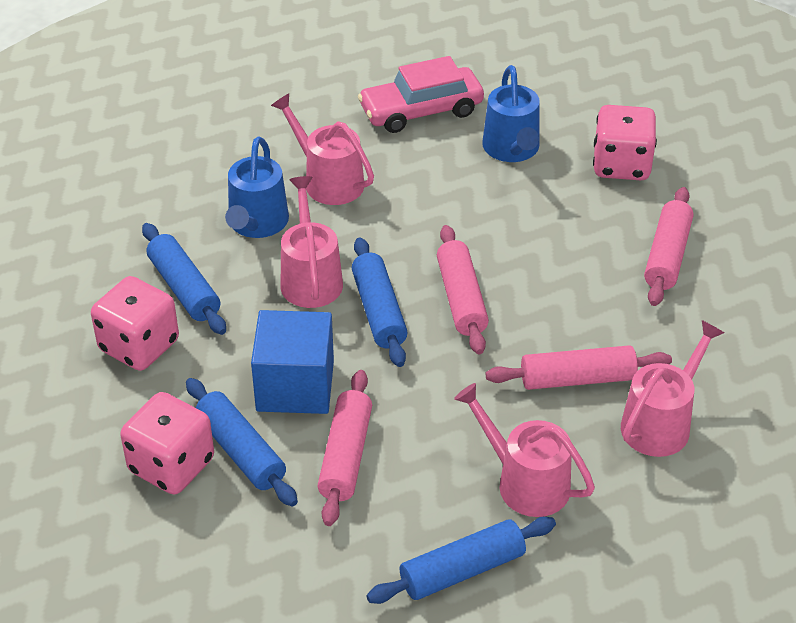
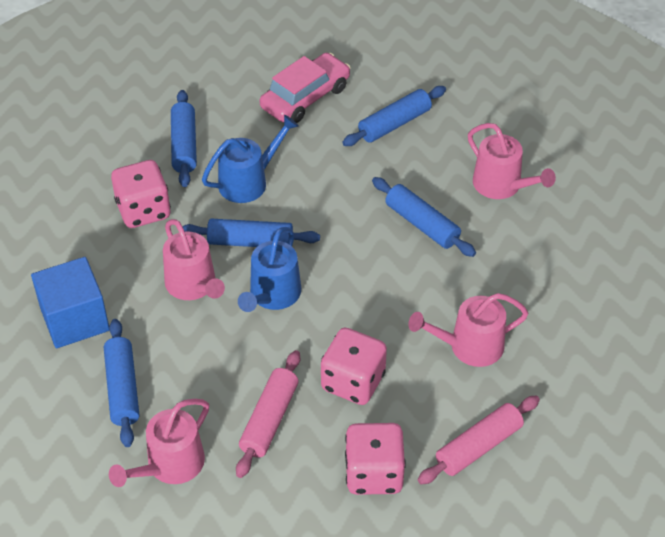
blue rolling pin: [142,223,226,335] [186,378,298,506] [352,237,408,367] [366,517,556,604] = 4 -> [104,319,139,447] [171,90,197,187] [182,218,320,247] [342,86,446,146] [372,177,476,257] = 5
pink rolling pin: [317,370,372,526] [437,225,489,354] [486,345,672,390] [644,187,693,306] = 4 -> [236,350,300,478] [418,396,540,485] = 2

